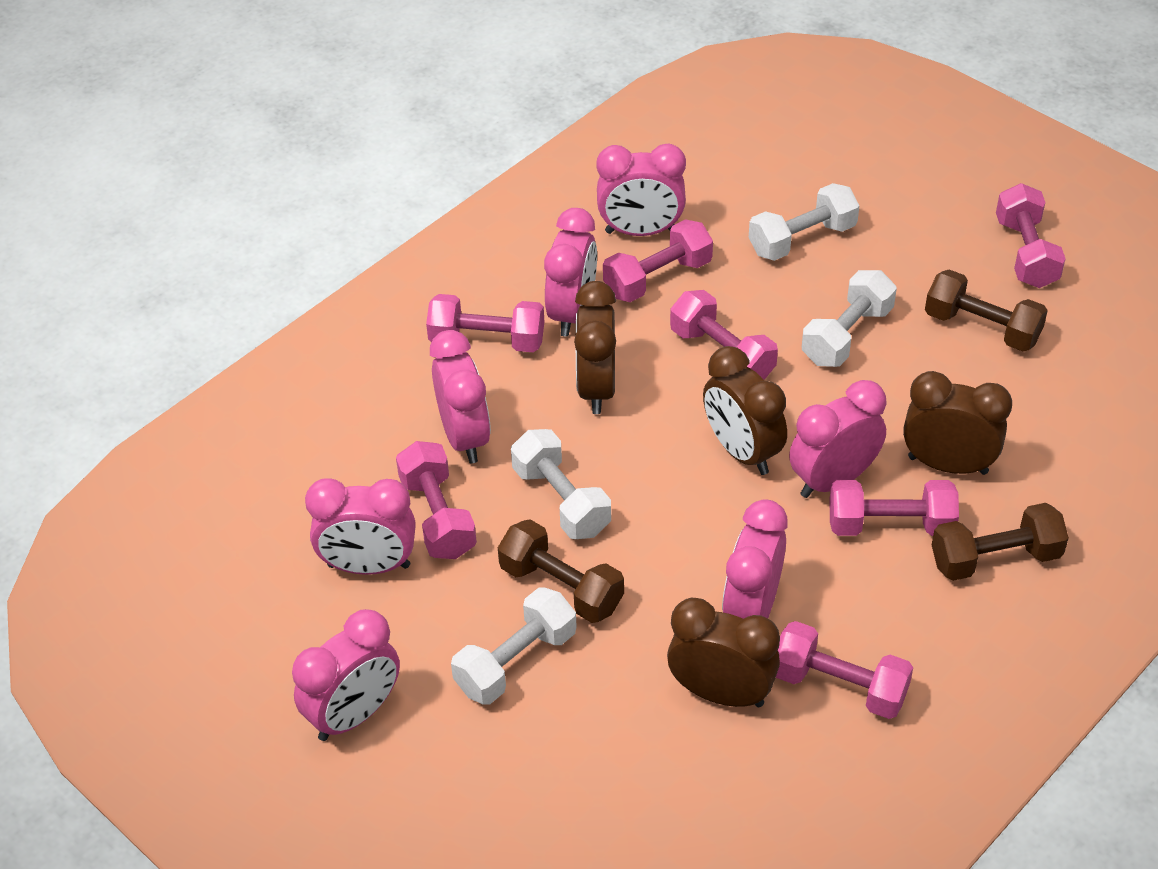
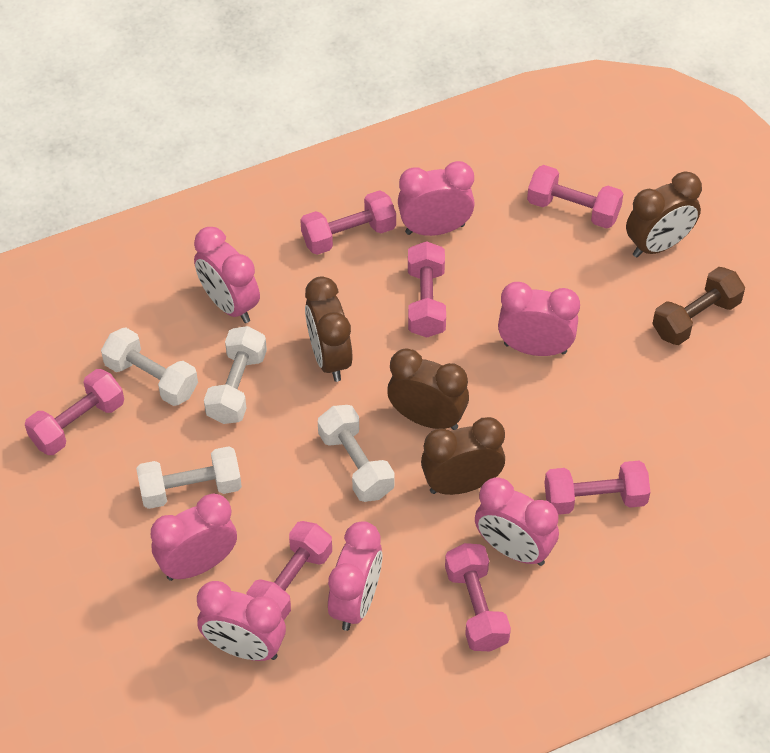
brown dumbbell: [498,519,624,623] [925,269,1048,351] [932,503,1069,581] = 3 -> [652,267,745,345] = 1

